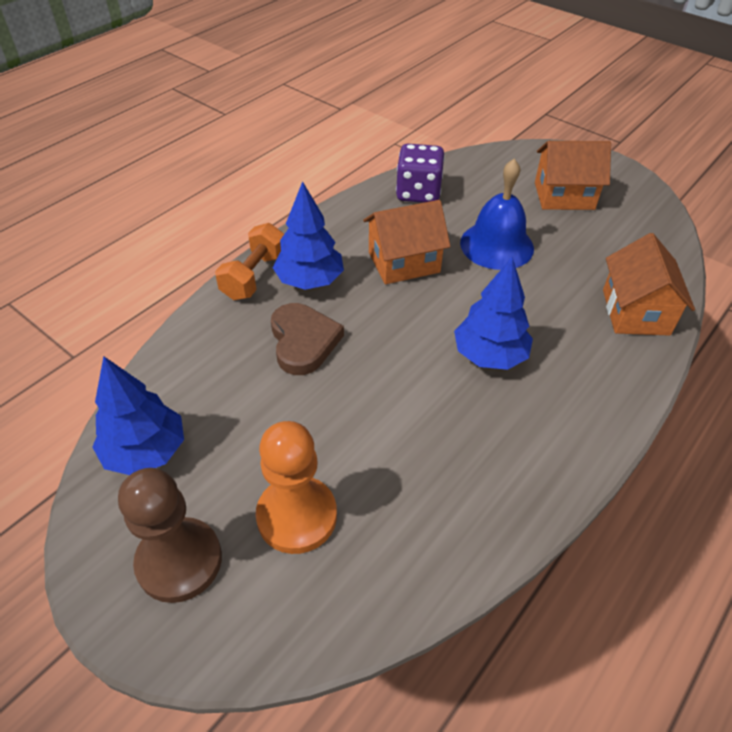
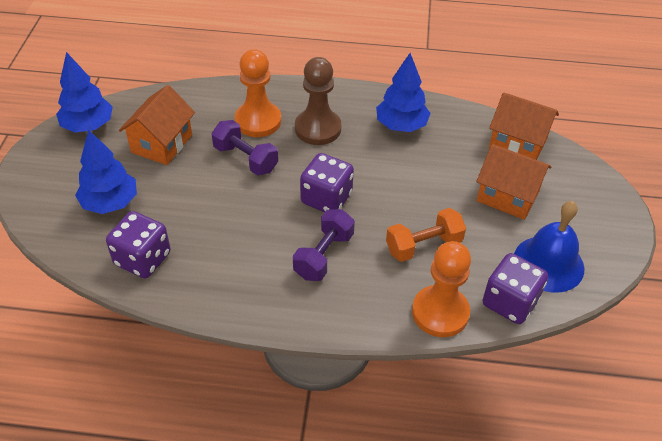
brown heart: [271,303,344,375] = 1 -> none = 0
orange pawn: [256,421,337,554] = 1 -> [235,49,281,137] [412,241,471,337] = 2
purple dice: [396,144,445,203] = 1 -> [106,211,171,278] [300,153,354,212] [482,253,548,324] = 3
purple dumbbell: none = 0 -> [211,120,278,176] [293,209,355,281] = 2

